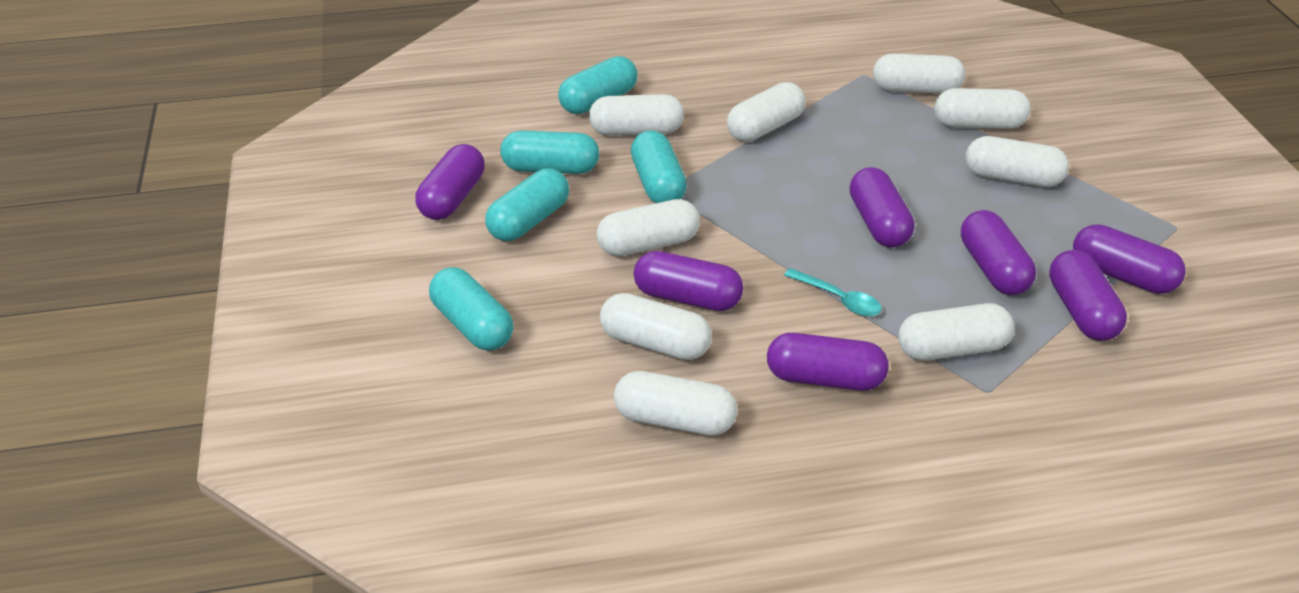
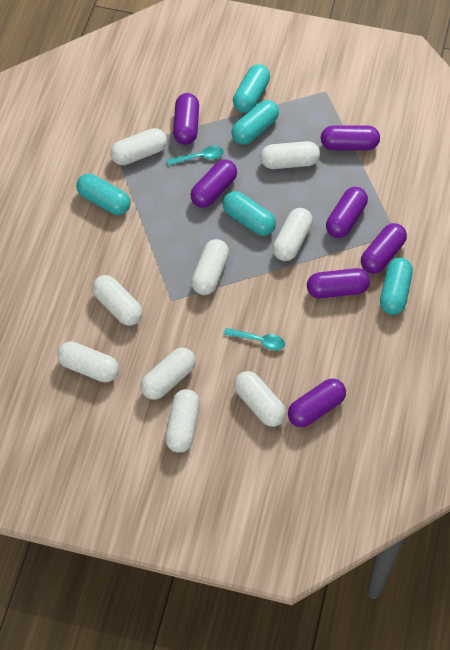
turquoise spoon: [784,268,882,316] = 1 -> [167,146,224,166] [224,328,285,350] = 2

